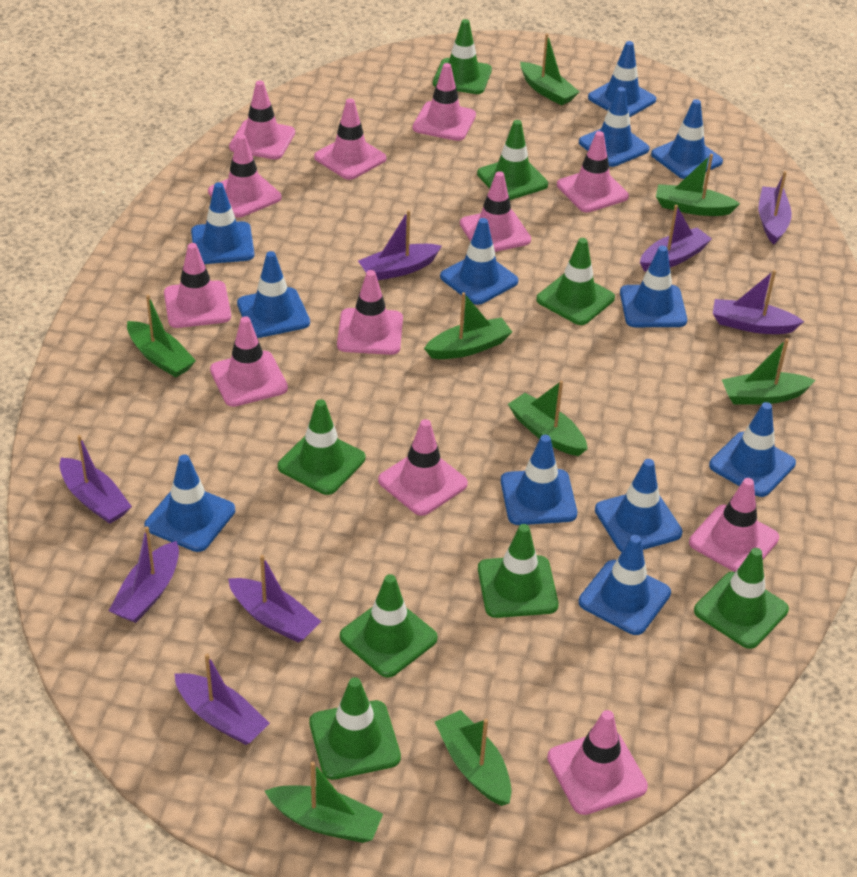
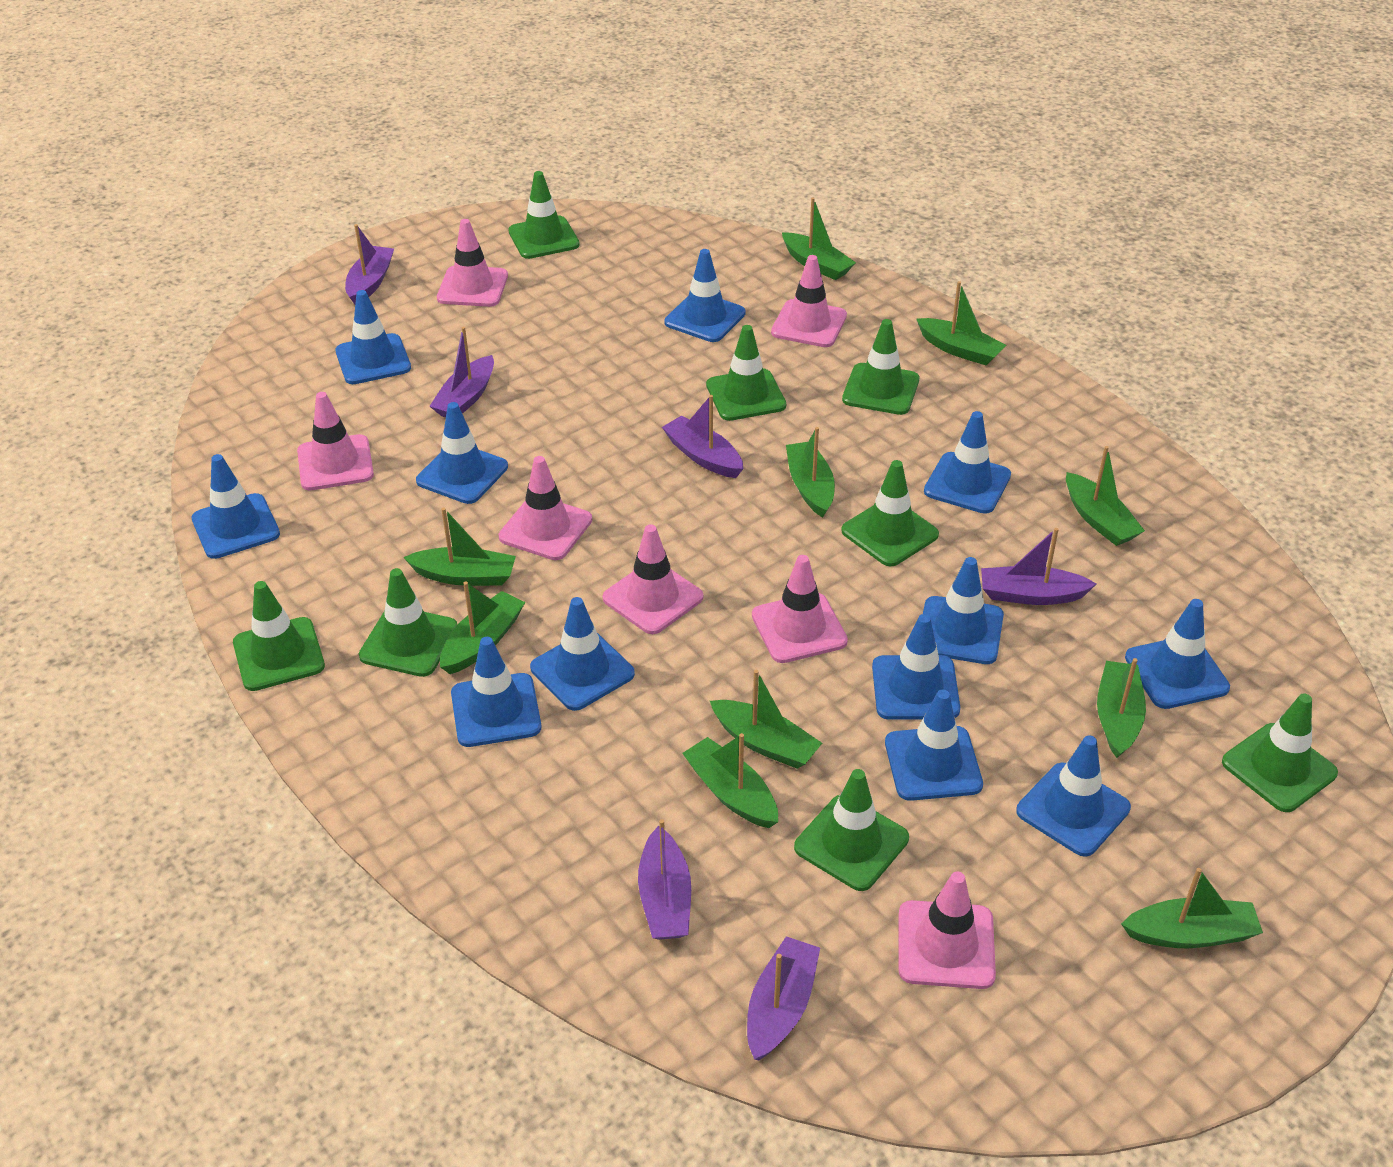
green boat: [127,295,196,377] [265,762,383,843] [424,292,512,359] [435,710,512,806] [508,381,588,456] [520,33,579,106] [656,154,740,216] [722,338,816,405] = 8 -> [403,508,516,586] [440,581,525,674] [682,733,778,828] [710,670,822,769] [782,197,856,280] [786,427,835,518] [917,281,1006,366] [1066,446,1145,546] [1097,658,1146,758] [1121,868,1263,948] = 10
pink traffic cone: [164,243,231,328] [208,134,282,218] [210,316,288,407] [229,81,295,159] [314,98,386,180] [337,270,403,355] [378,419,468,516] [413,63,476,141] [460,171,531,252] [547,710,648,815] [557,131,629,213] [689,478,779,572] = 12 -> [297,392,374,490] [437,219,508,307] [499,456,592,560] [603,524,703,634] [752,555,848,663] [771,255,847,347] [898,872,996,989] = 7
purple boat: [60,435,132,524] [109,526,179,623] [174,653,270,745] [228,555,321,643] [358,210,442,280] [640,205,712,272] [713,270,804,334] [759,171,792,244] = 8 -> [345,224,394,304] [430,327,494,417] [638,819,691,940] [662,395,743,478] [747,936,820,1060] [981,528,1096,605] = 6

